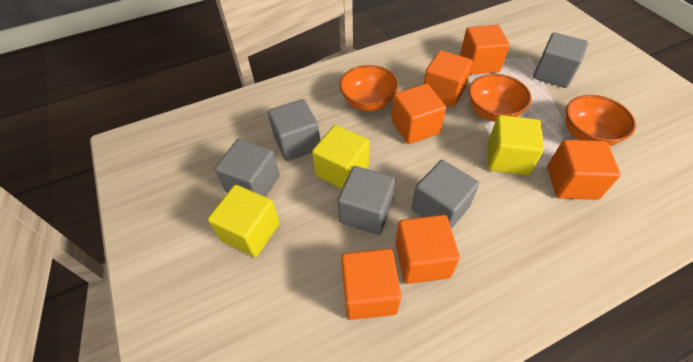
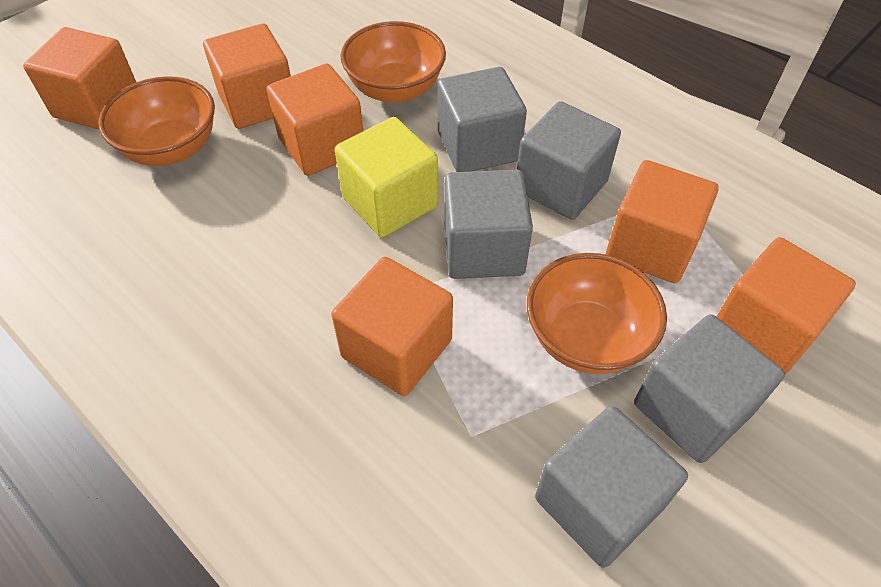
yellow cube: [208,185,280,257] [312,125,370,189] [488,115,544,175] = 3 -> [335,117,438,237] = 1

